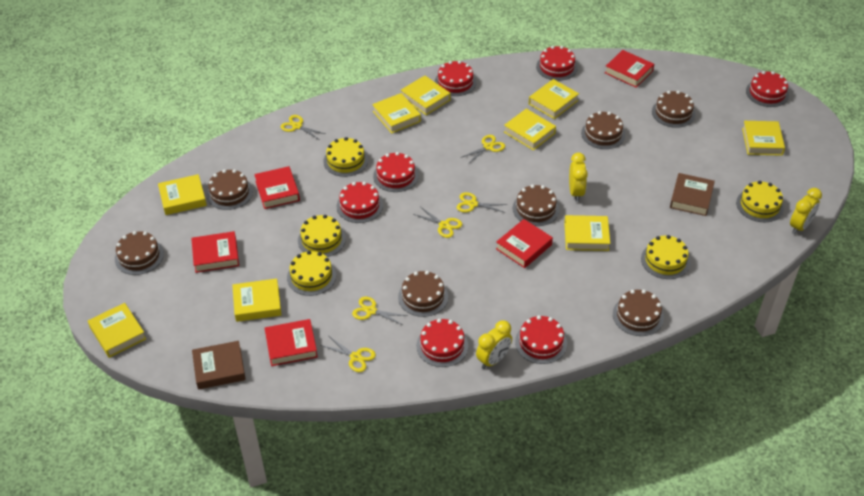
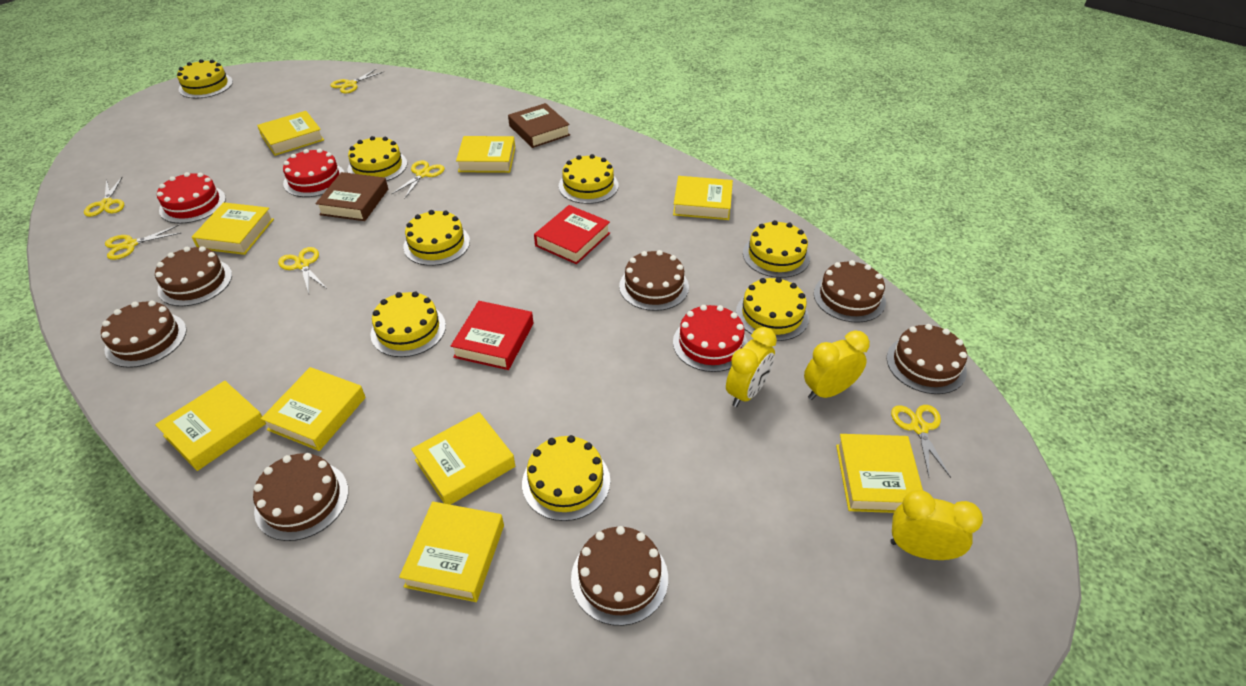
red book: [191,231,239,273] [254,166,300,209] [265,319,318,366] [496,219,553,268] [605,50,654,88] = 5 -> [451,301,533,370] [534,205,610,264] = 2
red cake: [336,182,383,223] [373,152,419,192] [416,319,468,367] [435,61,476,96] [515,315,567,364] [536,46,578,81] [746,71,789,107] = 7 -> [157,172,226,224] [283,149,344,197] [673,305,748,372] = 3
yellow cake: [287,251,336,296] [298,215,346,257] [323,137,368,177] [641,235,690,279] [736,181,784,222] = 5 -> [177,59,233,99] [348,136,407,181] [370,292,446,357] [403,210,470,266] [522,435,610,521] [559,154,618,204] [736,277,809,341] [743,220,810,278] = 8

